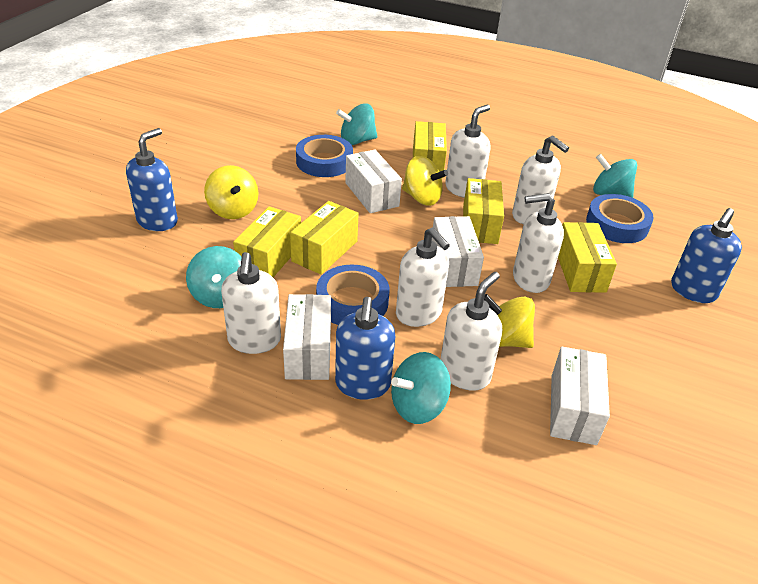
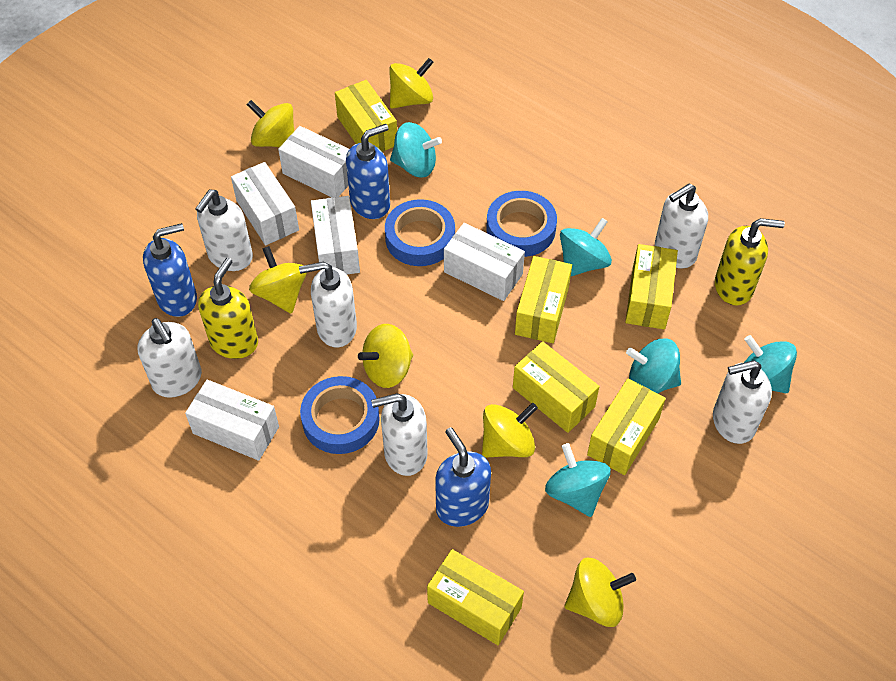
turquoise spinning top: [186,246,242,308] [336,104,377,145] [391,352,451,424] [593,154,637,198] = 4 -> [390,122,442,178] [545,443,611,517] [560,218,612,276] [626,339,681,393] [744,335,797,393] = 5
white box: [283,294,331,380] [345,150,402,213] [432,216,484,287] [550,347,610,445] = 4 -> [185,379,279,461] [231,162,299,245] [278,126,349,198] [311,196,360,275] [444,223,525,301] = 5
yellow box: [233,206,301,277] [290,201,359,275] [413,121,447,178] [463,178,504,244] [558,222,617,293] = 5 -> [335,80,397,152] [427,549,524,645] [513,341,600,433] [515,256,572,343] [587,379,666,475] [625,244,678,329] = 6
yellow soap dispenser: none = 0 -> [198,258,258,359] [715,218,785,306] = 2
yellow spinning top: [204,165,258,219] [402,156,448,206] [484,294,535,348] = 3 -> [247,100,294,147] [249,246,307,314] [358,324,413,388] [389,58,434,109] [482,403,538,458] [564,558,636,627] = 6

